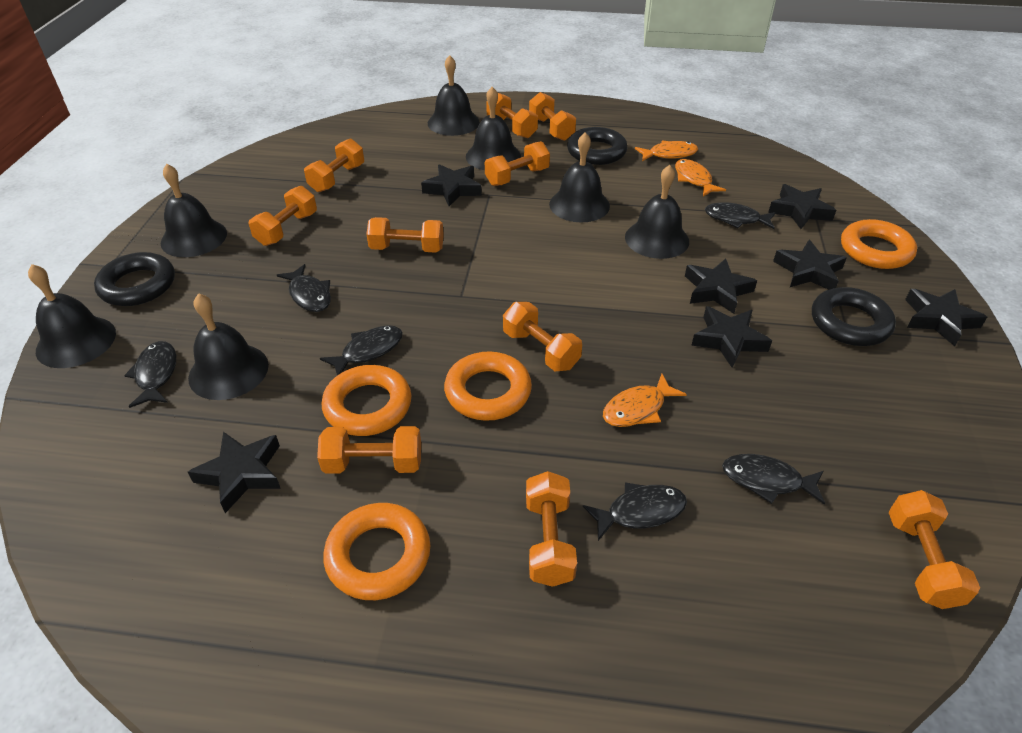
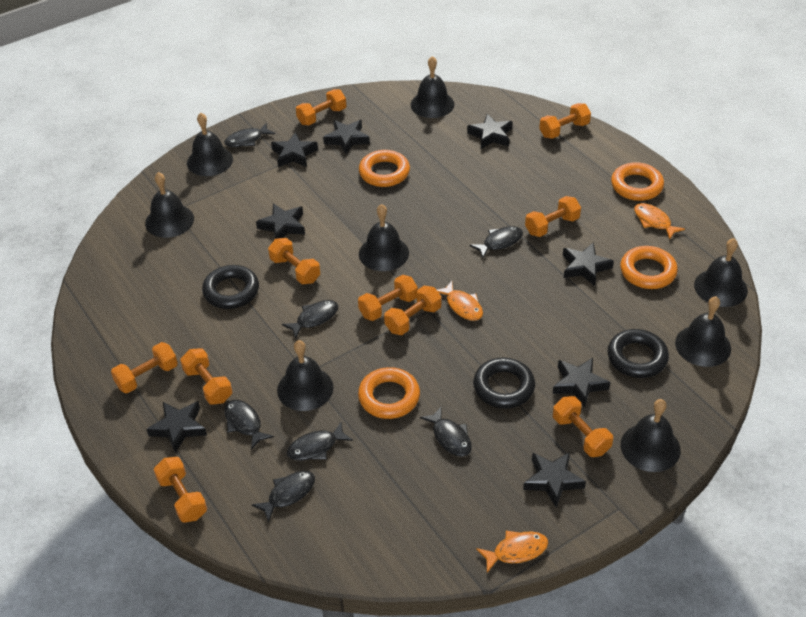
black bell: [28,264,116,368] [161,164,227,257] [188,293,269,400] [428,55,480,136] [466,87,521,170] [549,132,610,222] [625,165,689,259] = 7 -> [145,172,194,238] [187,113,233,176] [277,340,333,411] [359,204,409,271] [411,56,454,118] [621,399,681,472] [675,296,731,367] [694,238,748,307] = 8
black fish: [124,341,176,408] [277,264,331,312] [320,325,403,376] [583,482,687,541] [705,203,776,229] [722,454,825,505] = 6 -> [224,123,275,147] [224,400,274,450] [251,471,315,523] [282,300,338,339] [287,422,353,461] [420,406,472,457] [470,226,523,258] = 7
black star: [188,432,281,513] [421,164,482,206] [685,259,757,314] [691,306,772,368] [768,184,836,229] [773,240,847,290] [905,289,987,346] = 7 -> [147,401,207,452] [256,203,305,239] [271,132,318,167] [323,120,370,154] [467,114,513,149] [523,452,586,508] [553,358,611,408] [563,242,614,286] = 8

